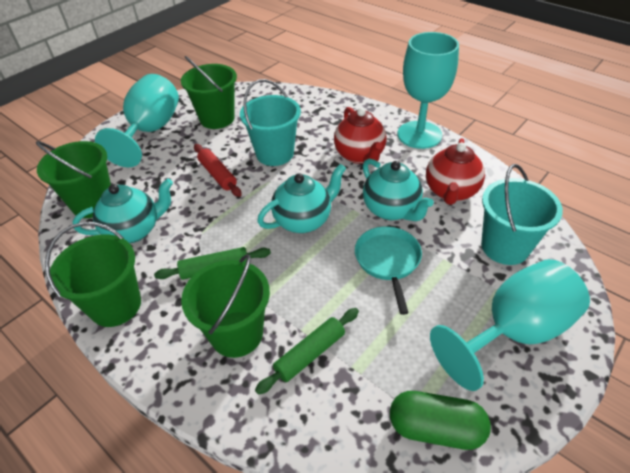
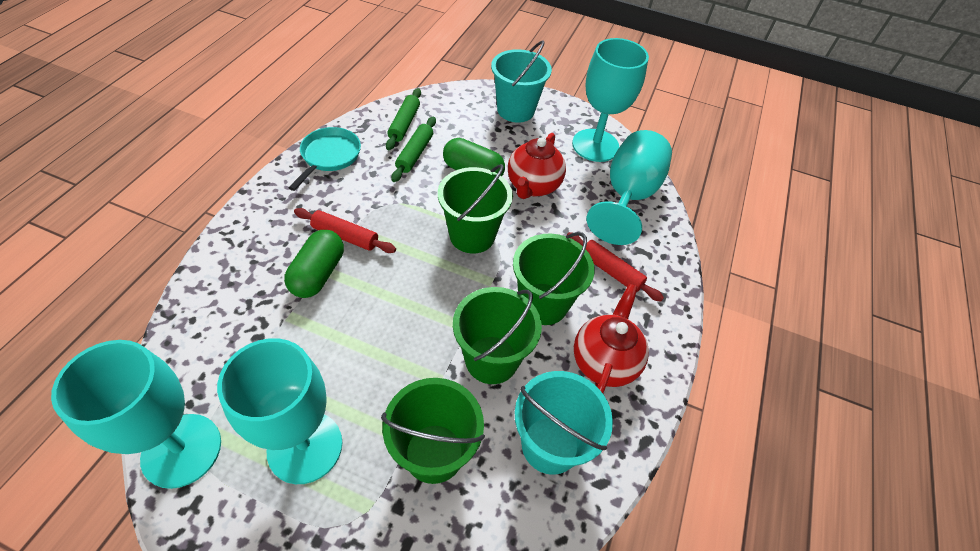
green capsule: [390,391,491,450] = 1 -> [284,230,344,298] [443,138,505,176] = 2
red rolling pin: [194,144,242,197] = 1 -> [294,208,396,253] [567,232,664,302] = 2
turquoise goblet: [95,74,179,167] [397,32,459,149] [430,259,590,391] = 3 -> [51,340,221,489] [217,338,342,484] [572,38,649,162] [587,130,672,245] = 4
turquoise teapot: [72,178,173,243] [257,164,346,233] [363,159,434,221] = 3 -> none = 0

